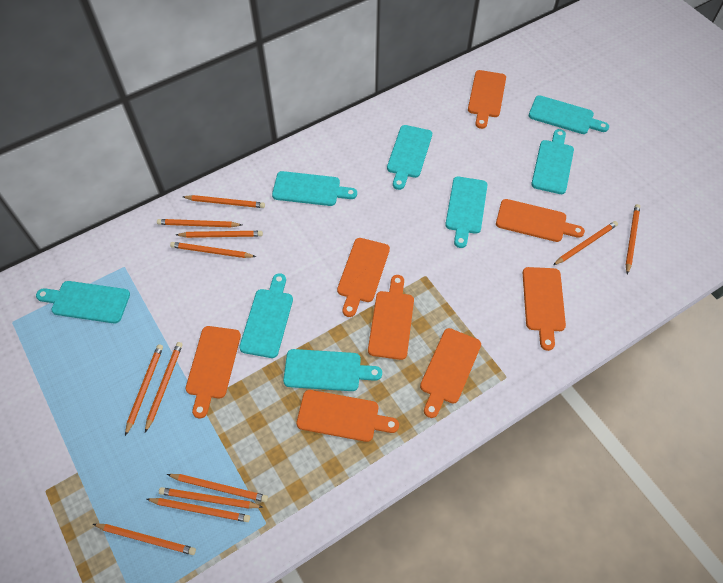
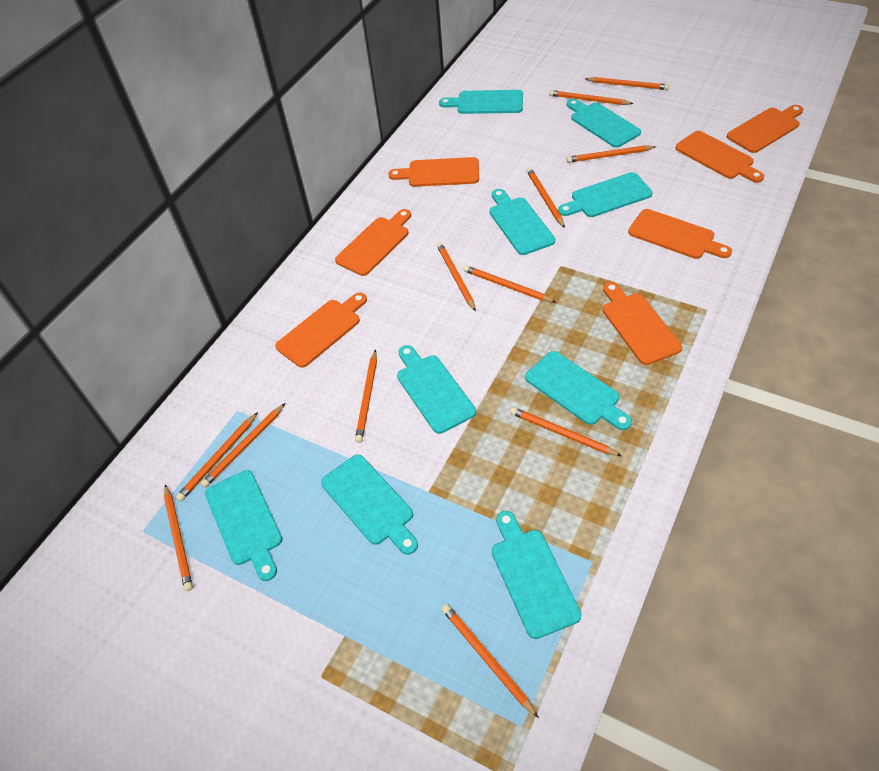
orange cutting board: [186,326,241,418] [297,390,399,442] [337,238,390,317] [368,275,414,360] [420,328,481,418] [468,70,506,129] [496,199,585,242] [523,267,566,351] = 8 -> [275,292,367,368] [335,209,411,276] [388,157,479,187] [603,282,682,365] [628,209,732,259] [675,131,764,183] [727,105,803,153] = 7
turquoise cutting board: [36,281,130,323] [239,273,293,358] [272,171,357,206] [283,349,382,391] [387,125,432,190] [445,177,487,248] [529,95,609,134] [531,129,574,194] = 8 -> [205,470,282,581] [321,455,418,555] [397,345,476,434] [439,90,523,114] [489,189,555,255] [492,511,582,639] [525,351,632,430] [558,172,652,217] [567,99,641,148] = 9

